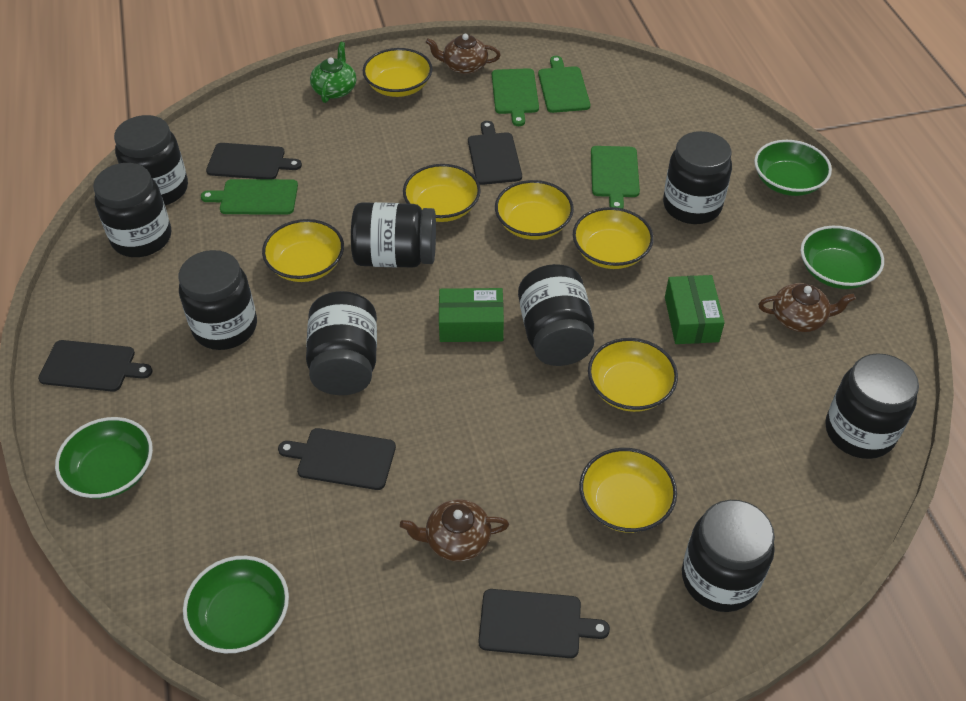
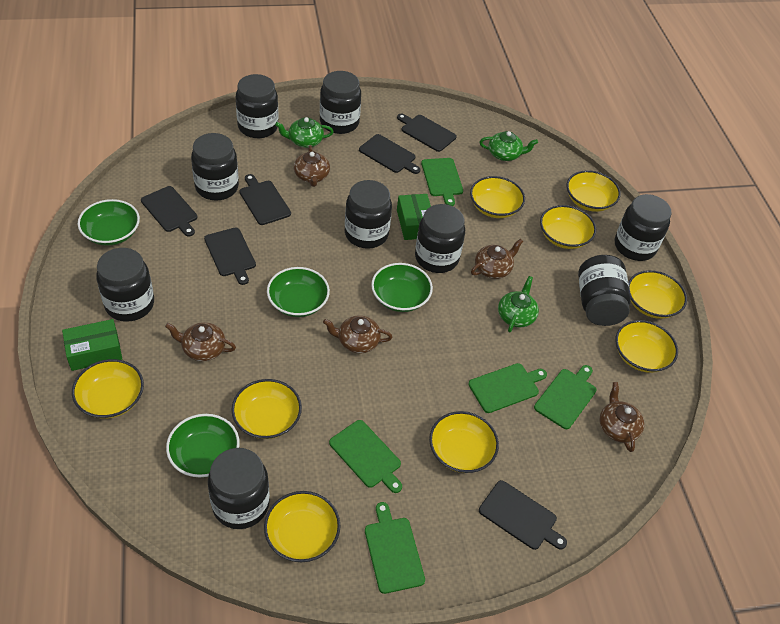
black cutting board: [38,340,153,392] [206,143,302,179] [278,428,396,490] [468,121,522,185] [478,589,610,658] = 5 -> [141,186,197,237] [204,227,256,285] [239,174,291,225] [359,134,420,174] [397,113,457,152] [479,480,567,550] = 6
brown teapot: [400,499,509,562] [426,34,501,74] [758,283,856,332] = 3 -> [165,322,236,361] [294,145,330,187] [323,315,392,354] [471,239,523,279] [599,382,644,452] = 5
green cutting board: [201,179,298,215] [492,68,539,126] [538,56,590,113] [591,146,640,209] = 4 -> [329,420,402,493] [365,502,425,594] [421,158,463,206] [468,363,547,413] [534,365,597,429] = 5
green teapot: [310,42,356,103] = 1 -> [275,117,334,148] [480,131,538,161] [498,276,539,332] = 3
yellow bowl: [262,219,344,282] [363,48,433,97] [403,164,481,222] [495,180,574,240] [573,207,654,269] [579,448,677,533] [588,338,678,412] = 7 -> [72,359,144,419] [231,379,302,439] [264,491,341,562] [429,411,499,473] [470,176,525,218] [540,205,596,249] [567,170,621,212] [615,320,678,373] [628,270,687,319] = 9

